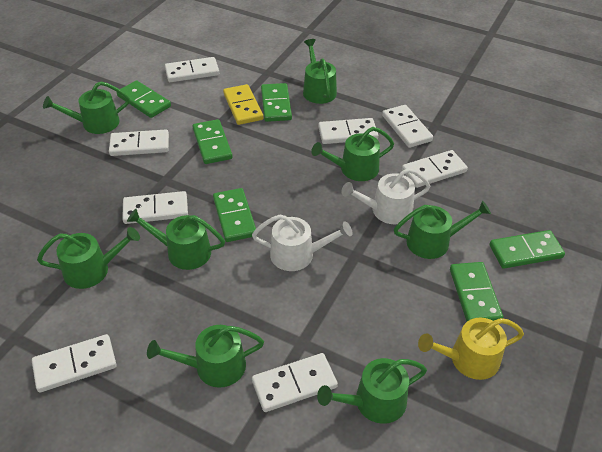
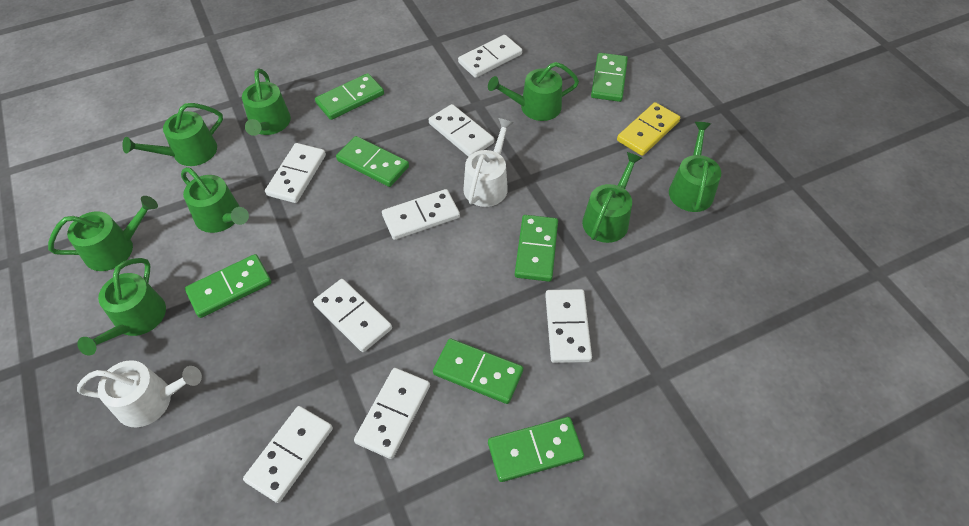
green domino: [117,80,171,118] [192,119,233,164] [213,188,257,242] [261,83,292,122] [450,262,503,321] [490,230,565,269] = 6 -> [185,254,271,318] [315,73,384,120] [336,136,409,187] [433,339,523,404] [488,417,584,482] [515,215,558,282] [591,53,628,102] = 7
yellow watering can: [418,318,524,380] = 1 -> none = 0

